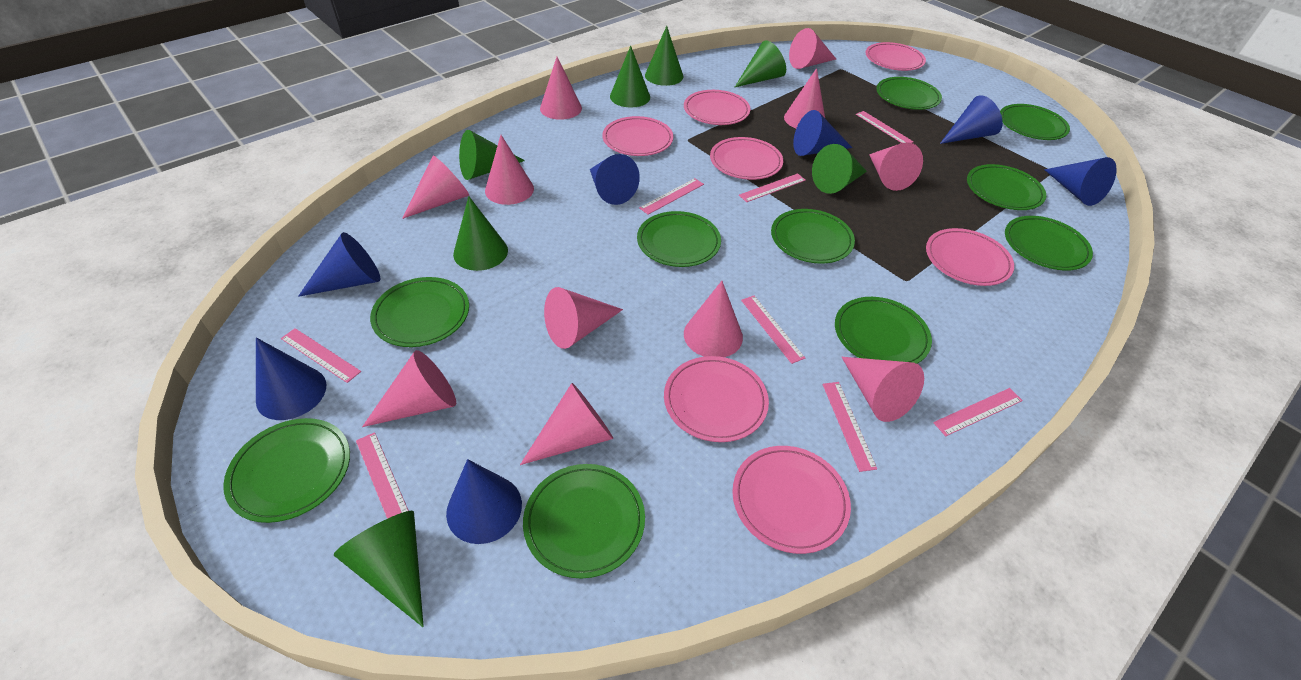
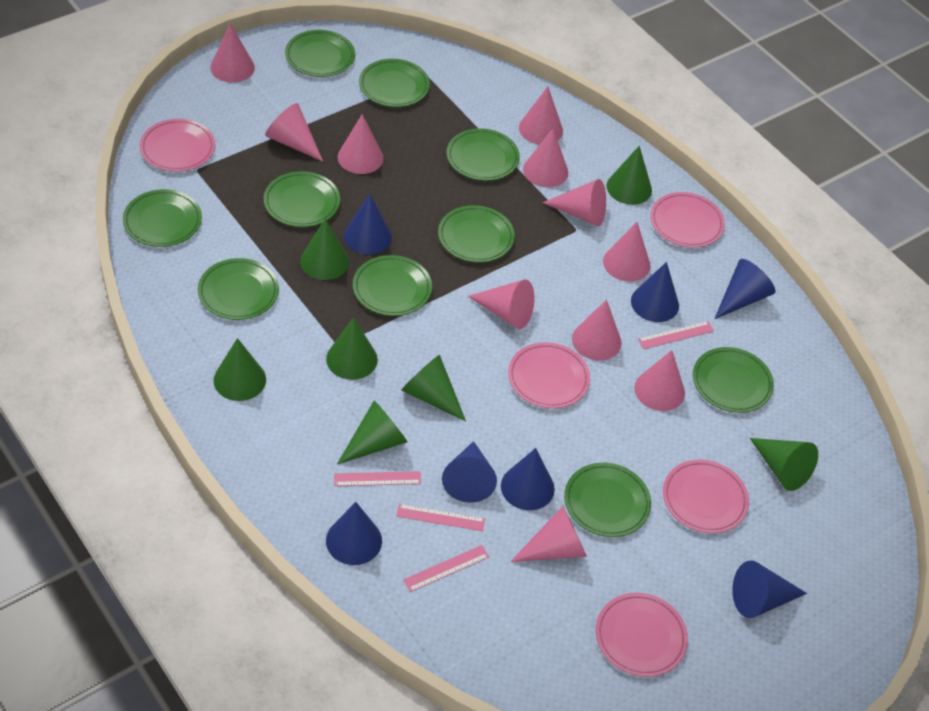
pink plate: [602,116,674,156] [664,356,769,442] [684,90,750,125] [710,137,783,180] [732,446,851,554] [865,42,926,71] [926,228,1014,286] = 7 -> [140,119,215,172] [508,342,590,409] [595,593,688,677] [650,192,725,248] [663,460,749,533] = 5
pink ruler: [281,328,361,383] [356,432,409,519] [639,178,704,215] [739,173,806,202] [741,296,805,364] [822,382,877,472] [856,111,914,143] [933,388,1023,436] = 8 -> [334,471,421,486] [396,504,485,531] [403,545,489,592] [638,321,714,349] = 4

